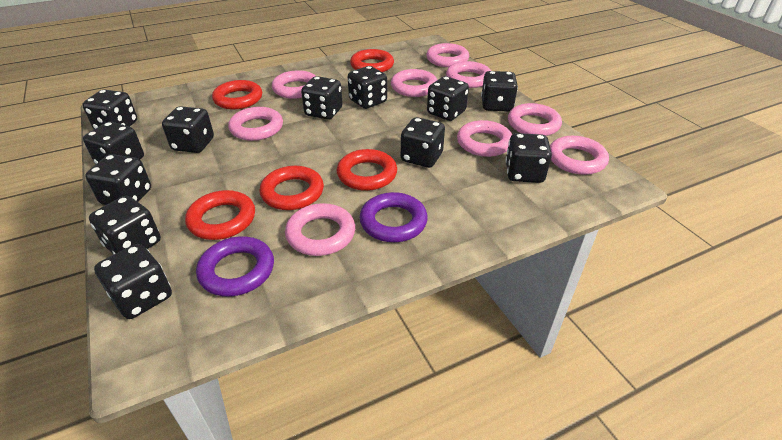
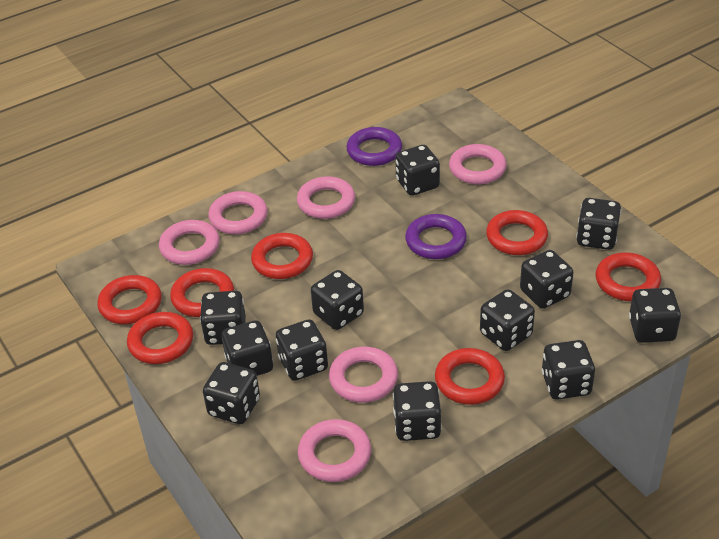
pink ring: [228,107,283,141] [272,70,316,99] [285,203,355,256] [391,69,437,97] [426,43,469,67] [446,61,491,88] [457,120,512,157] [508,103,562,136] [550,136,609,175] = 9 -> [159,220,220,265] [208,191,268,234] [297,176,355,219] [298,419,371,482] [329,347,398,403] [449,144,507,184] = 6
red ring: [185,190,255,240] [212,80,262,110] [259,166,324,210] [337,149,397,191] [350,49,394,72] = 5 -> [97,275,162,324] [127,312,193,364] [170,268,234,317] [251,233,313,279] [435,348,505,405] [486,210,548,255] [596,252,661,301] = 7

